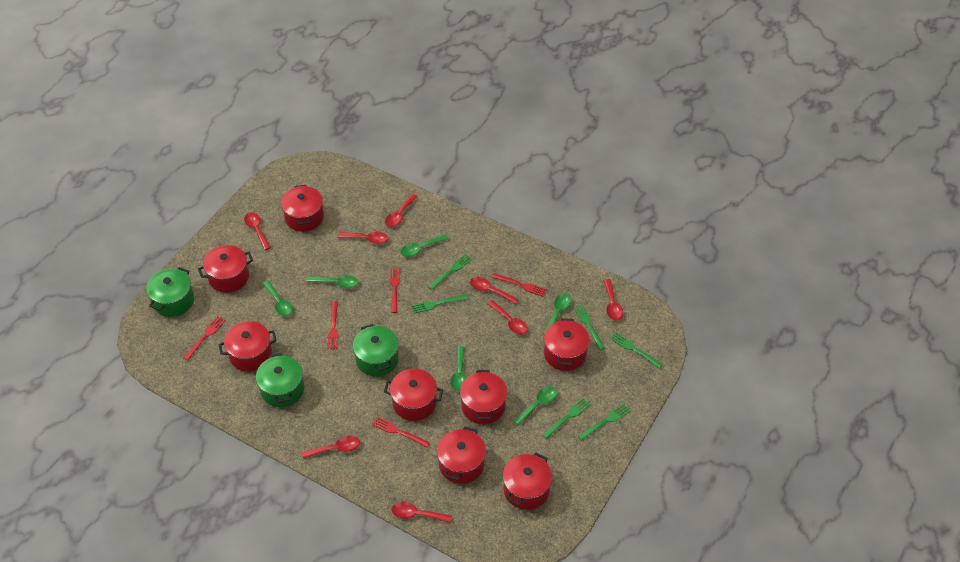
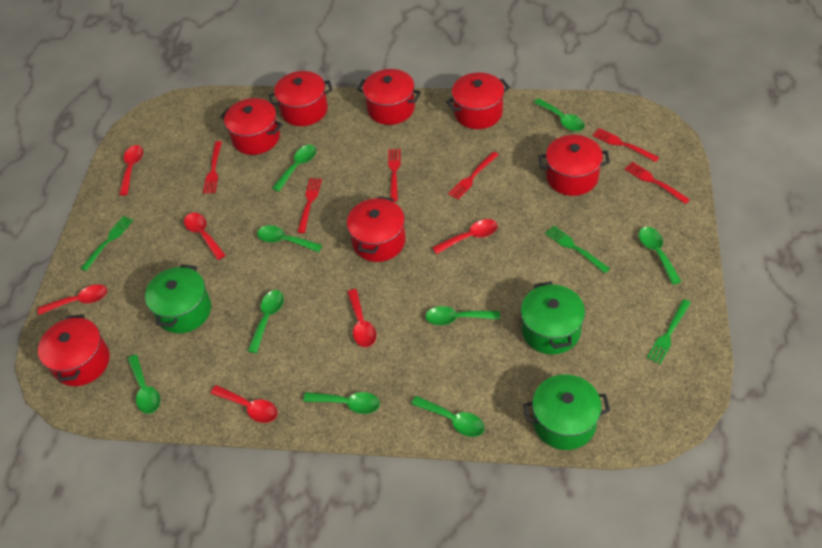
green fork: [411,294,468,314] [428,254,472,290] [542,398,591,439] [574,304,605,350] [578,404,630,440] [610,332,663,369] = 6 -> [81,216,133,271] [545,226,610,273] [647,299,691,364] = 3
green spoon: [262,280,293,317] [306,275,358,288] [400,234,448,257] [451,346,467,392] [513,386,558,426] [543,293,572,334] = 6 -> [128,354,160,414] [248,290,284,353] [257,225,322,252] [272,145,316,192] [303,392,380,414] [411,396,485,437] [425,306,500,325] [534,98,585,132] [639,227,682,285] = 9
red fork: [183,316,226,360] [327,301,338,349] [372,417,430,447] [390,268,400,313] [492,273,547,297] = 5 -> [203,141,222,194] [298,178,322,233] [388,149,400,202] [448,152,499,200] [592,128,659,162] [625,162,690,204] = 6
red pot: [198,245,253,293] [218,321,277,372] [281,185,324,232] [384,369,443,421] [437,426,486,484] [460,370,507,424] [503,452,552,510] [544,318,590,371] = 8 -> [38,314,110,386] [220,98,282,155] [268,71,333,126] [347,196,406,262] [357,69,421,125] [446,73,510,129] [538,135,610,196] = 7
red spoon: [244,212,271,250] [302,436,360,459] [338,232,388,244] [385,194,417,227] [392,502,452,523] [470,277,519,304] [488,300,528,335] [604,279,623,321] = 8 -> [37,285,107,315] [119,145,143,195] [184,213,225,260] [210,385,277,423] [347,289,376,347] [432,219,498,254] = 6

